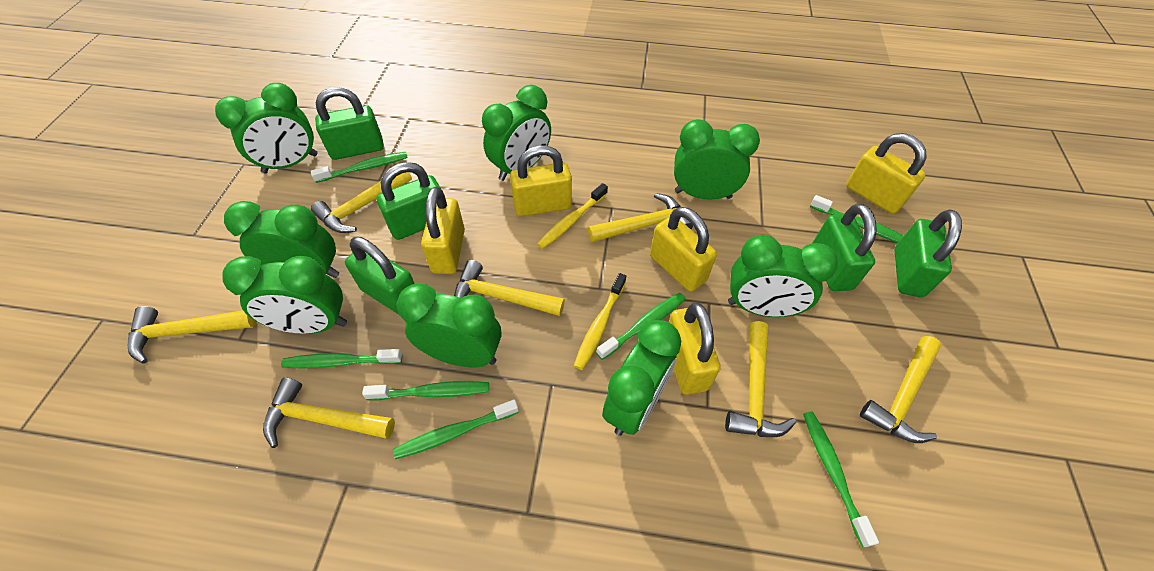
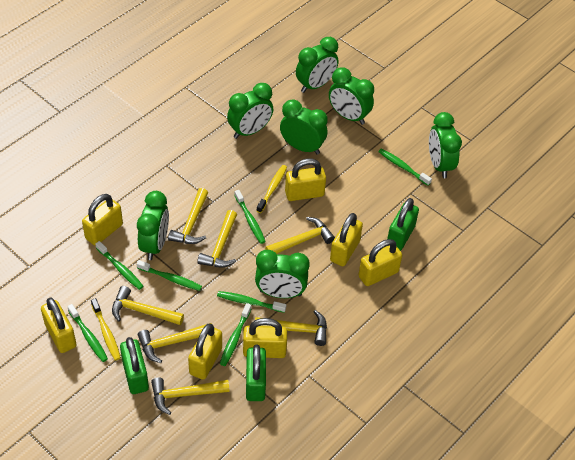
green clock: [215,83,318,173] [223,256,347,334] [224,201,339,278] [397,284,501,368] [482,85,551,181] [602,320,681,436] [674,119,760,199] [728,235,838,317] = 8 -> [137,191,169,260] [227,83,273,139] [255,250,310,298] [280,99,328,155] [296,37,339,93] [329,67,374,125] [429,112,462,178] = 7
green padlock: [315,87,384,160] [345,237,415,315] [376,162,441,240] [812,204,877,291] [895,209,962,297] = 5 -> [120,337,149,394] [246,345,266,401] [387,198,419,251] = 3
yellow padlock: [421,187,465,274] [510,145,572,217] [650,207,717,292] [669,303,721,395] [846,133,927,214] = 5 -> [41,297,77,353] [82,194,123,246] [188,323,222,380] [243,318,287,358] [285,158,326,201] [330,213,363,266] [359,239,402,286] = 7

